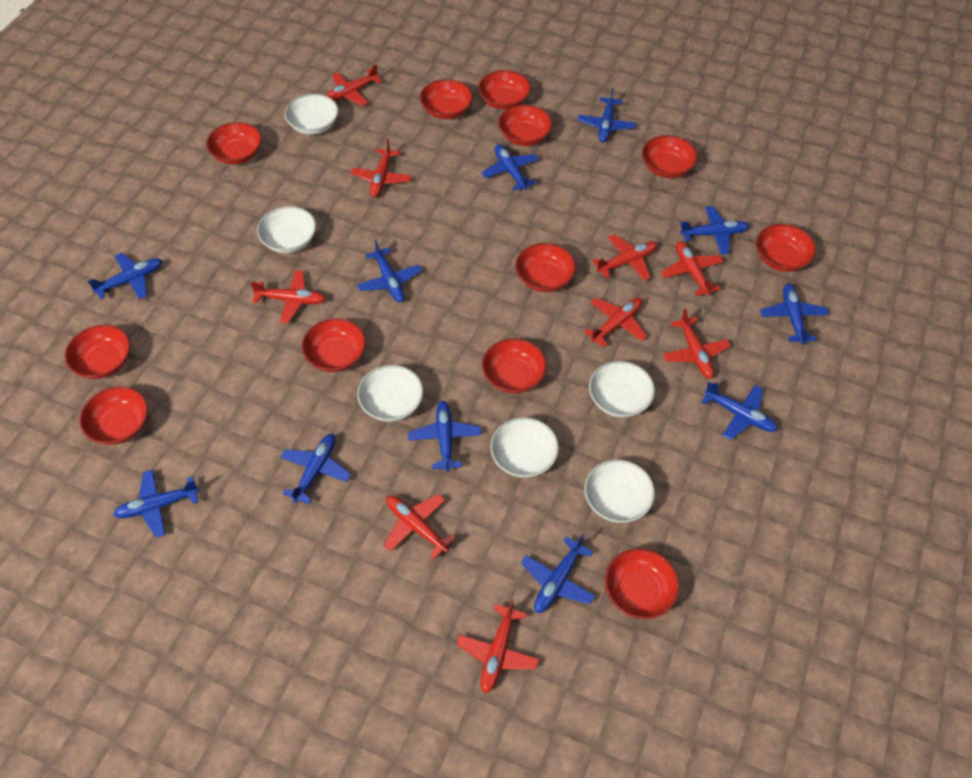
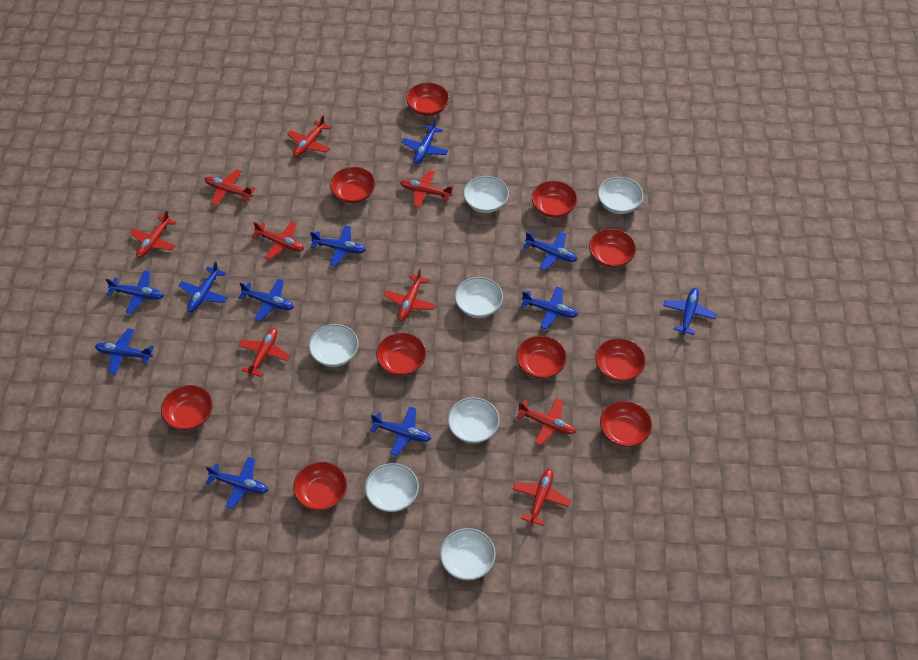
red bowl: [65,325,130,379] [79,386,148,445] [206,122,262,164] [302,318,366,372] [420,79,473,119] [478,70,531,110] [482,339,547,394] [498,105,552,146] [515,243,576,292] [605,548,679,619] [642,135,698,178] [756,224,816,272] = 12 -> [161,385,213,430] [293,462,347,510] [330,167,375,203] [376,333,426,376] [406,83,449,116] [517,335,567,379] [532,181,577,218] [589,229,636,268] [595,338,646,382] [600,401,652,447] = 10
white bowl: [257,206,316,253] [285,94,339,135] [357,365,423,422] [490,417,559,478] [584,459,655,523] [589,361,655,418] = 6 -> [309,324,359,367] [365,463,419,512] [440,528,496,580] [448,397,500,443] [455,277,503,318] [463,176,509,213] [598,177,643,214] = 7

